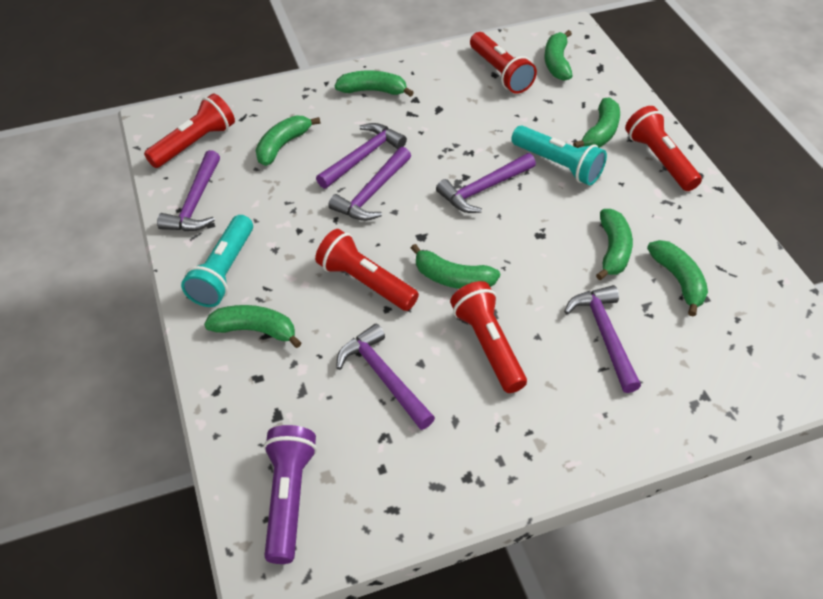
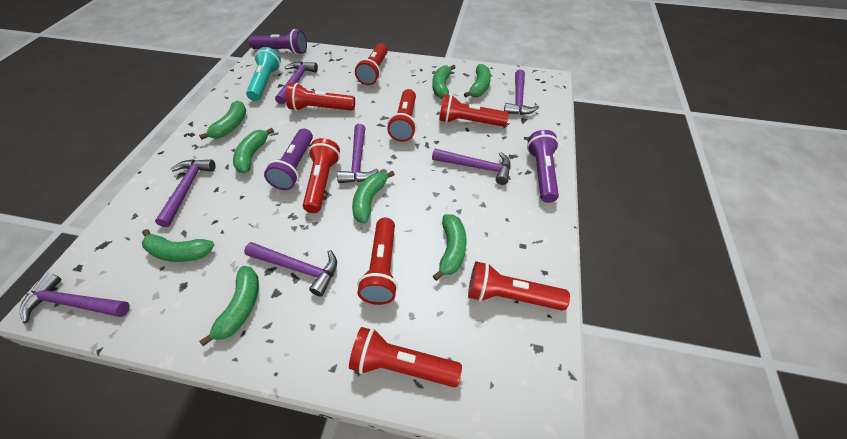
purple flashlight: [264,425,317,564] = 1 -> [249,29,307,55] [264,128,313,190] [527,130,559,203] = 3
purple hammer: [157,150,220,231] [316,123,407,189] [328,147,411,221] [336,324,435,430] [436,153,536,213] [564,285,641,393] = 6 -> [20,272,130,323] [155,159,215,227] [244,242,337,297] [275,61,318,105] [337,124,379,183] [432,149,511,185] [504,69,539,115] = 7
red flashlight: [144,93,235,168] [315,229,419,311] [450,281,527,393] [470,32,537,94] [625,106,702,191] = 5 -> [286,83,355,111] [303,138,340,213] [349,327,462,387] [355,43,388,85] [357,218,398,305] [387,89,416,142] [439,94,509,127] [468,261,570,311] = 8
turquoise flashlight: [181,215,253,307] [511,126,607,186] = 2 -> [246,47,281,101] = 1

